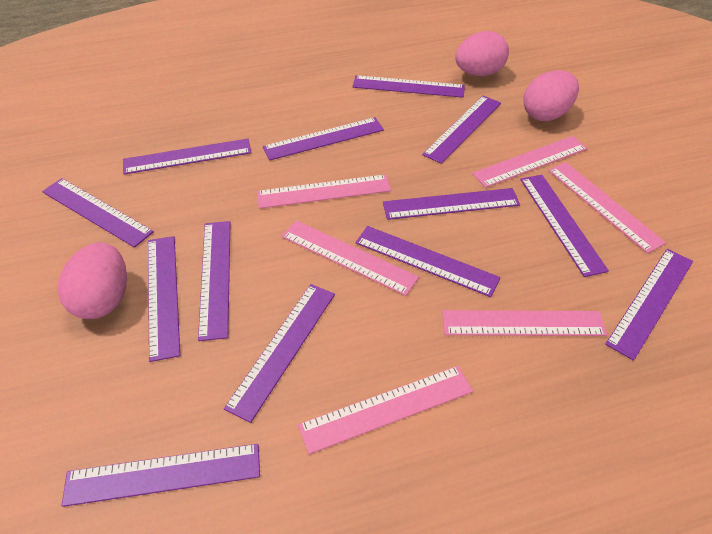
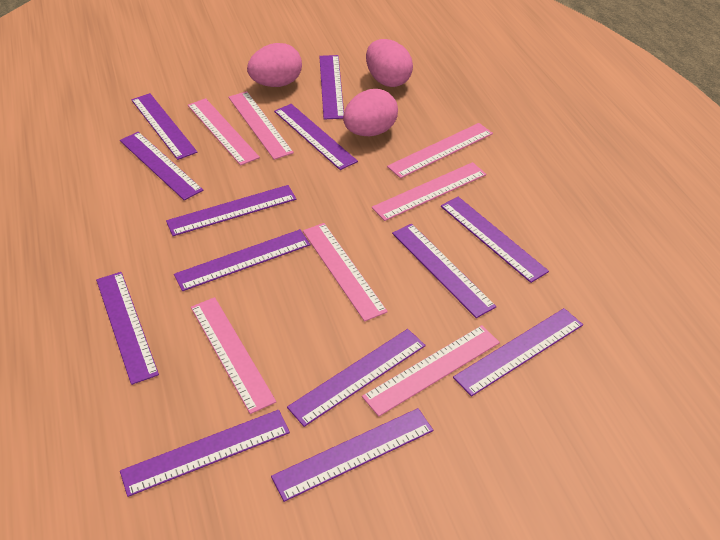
pink ruler: [257,174,391,209] [281,220,419,296] [298,366,473,454] [442,310,607,336] [472,136,587,188] [548,162,666,253] = 6 -> [188,98,260,166] [191,297,276,414] [228,91,294,160] [303,223,388,322] [362,325,500,417] [372,162,487,221] [387,123,493,178] = 7

